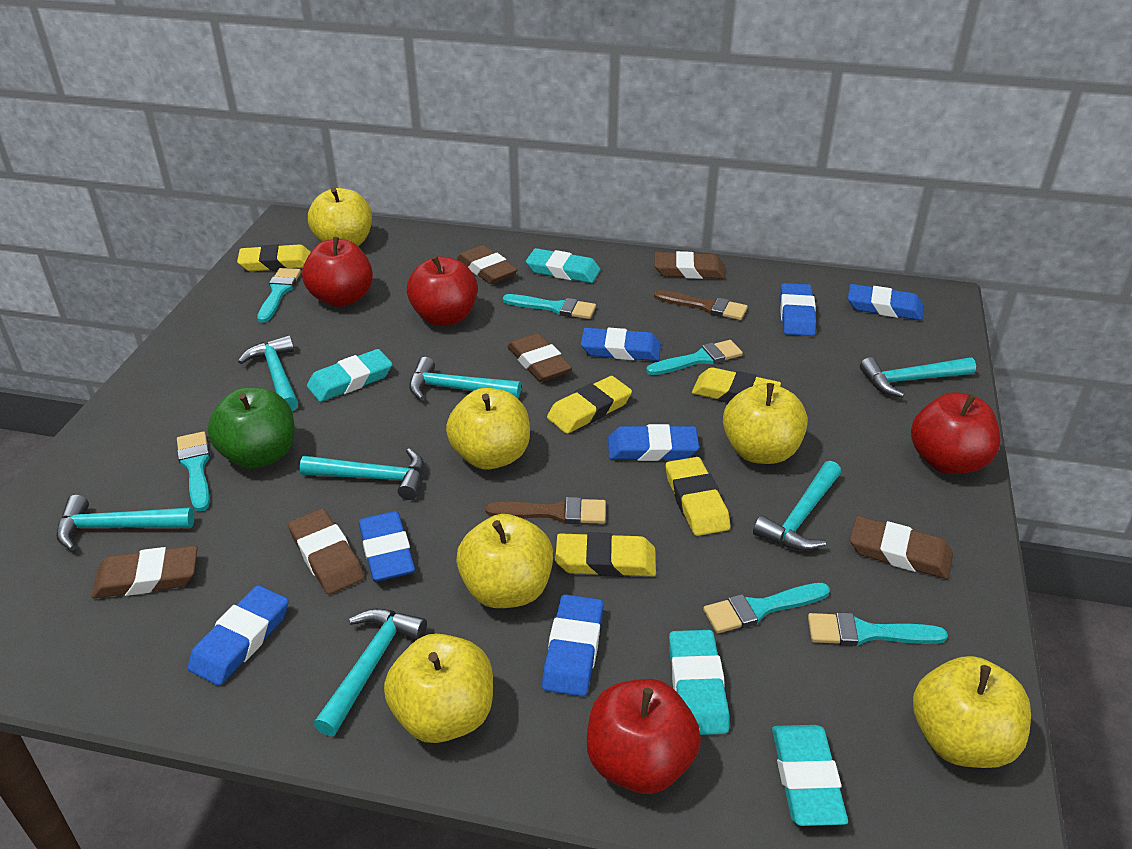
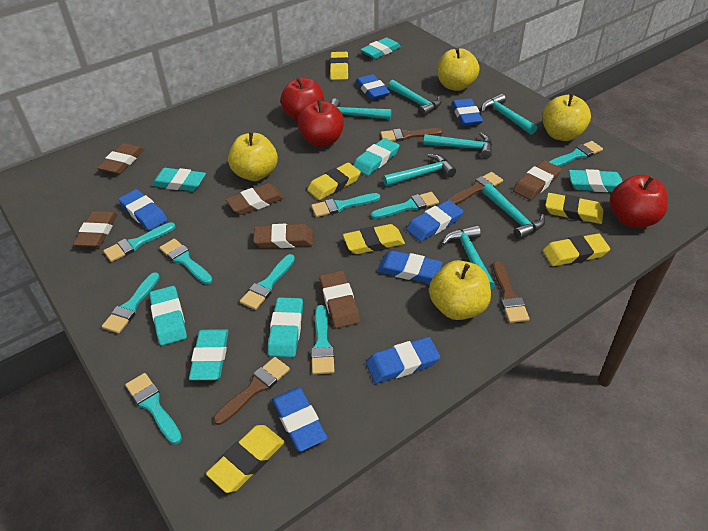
brown brush: [485,497,606,524] [654,290,748,320] = 2 -> [213,357,290,425] [381,128,443,142] [446,172,503,205] [493,261,530,323] = 4
green apple: [208,387,295,469] = 1 -> none = 0
red apple: [302,237,373,307] [407,256,477,326] [587,679,701,794] [911,392,1001,474] = 4 -> [280,77,324,121] [298,100,344,147] [610,175,668,227] = 3
turquoise brush: [177,431,210,512] [257,268,301,323] [503,294,596,319] [646,340,743,375] [703,583,830,633] [808,612,948,646] = 6 -> [102,272,160,333] [103,222,176,262] [125,373,182,444] [159,239,212,284] [240,254,295,310] [311,193,380,217] [311,305,335,375] [371,192,439,219] [549,141,603,167] = 9
turquoise eraser: [307,349,392,402] [526,248,601,283] [669,630,729,735] [772,725,848,826] = 4 -> [149,286,187,346] [151,168,206,191] [189,329,229,380] [268,297,303,357] [353,138,399,176] [360,37,401,59] [569,169,623,192] = 7
yellow apple: [308,188,372,246] [384,633,493,743] [446,388,530,470] [456,514,553,608] [723,383,808,464] [913,656,1031,768] = 6 -> [228,132,278,181] [429,260,491,320] [437,48,480,91] [542,93,591,141] = 4
yellow eraser: [237,244,311,271] [547,376,632,434] [555,532,656,577] [666,457,730,536] [692,367,781,403] = 5 -> [206,425,285,493] [307,163,361,200] [330,52,349,80] [343,224,405,254] [543,234,610,266] [545,193,604,224] = 6

